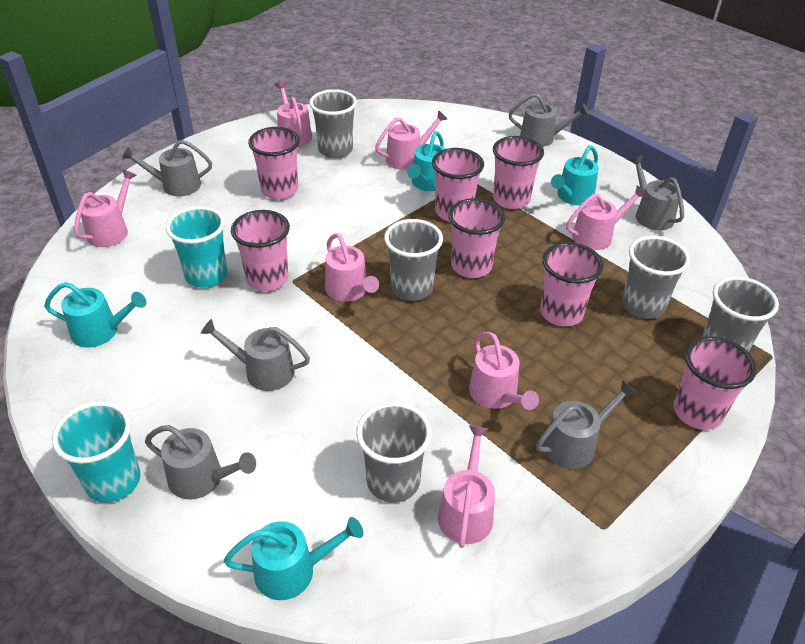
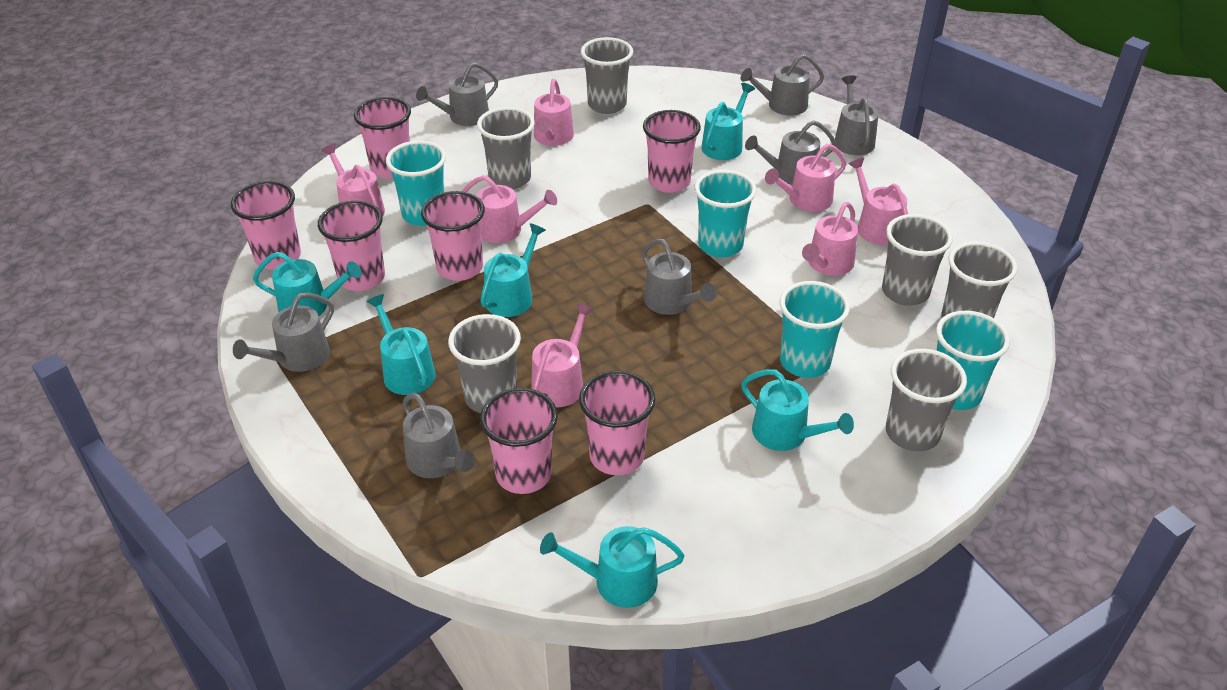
grey cup: [309,89,357,158] [356,402,432,503] [384,219,443,301] [622,236,690,319] [701,276,779,352] = 5 -> [448,314,521,413] [477,107,535,189] [581,37,633,114] [882,214,953,306] [886,349,967,451] [941,242,1018,318] = 6
grey watering can: [122,140,212,196] [145,425,256,499] [201,319,310,391] [509,93,590,147] [536,380,636,469] [630,155,684,230] = 6 -> [233,293,334,372] [402,393,475,478] [416,62,498,126] [642,239,717,315] [741,54,824,115] [745,120,836,185] [835,75,879,155] = 7
turquoise cup: [52,401,141,503] [166,206,227,288] = 2 -> [386,140,446,226] [694,170,756,258] [780,281,850,378] [936,311,1010,410] = 4
turquoise watering can: [44,282,146,348] [224,517,363,600] [407,131,445,191] [551,145,599,205] = 4 -> [253,252,362,316] [366,294,436,395] [480,223,546,317] [540,526,684,608] [701,83,755,160] [741,369,854,451] = 6

